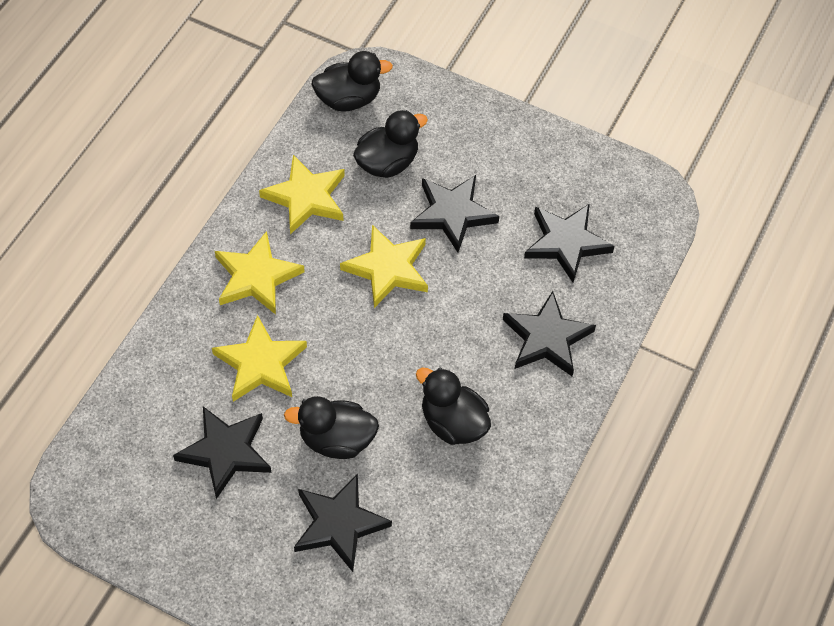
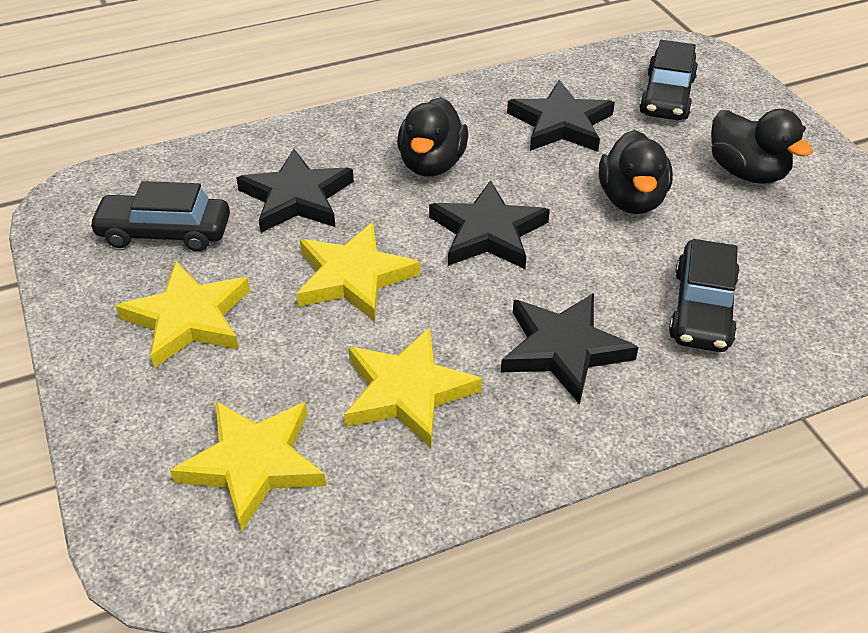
black car: none = 0 -> [89,181,230,252] [639,40,698,120] [669,239,740,352] = 3
black duck: [284,396,379,459] [311,51,393,112] [353,110,428,178] [416,367,491,445] = 4 -> [397,97,469,177] [599,130,673,214] [711,109,813,184] = 3
black star: [173,406,271,499] [294,474,392,572] [410,175,499,252] [503,291,596,376] [524,203,615,282] = 5 -> [236,149,354,233] [429,180,550,269] [501,293,639,405] [507,80,615,152] = 4

